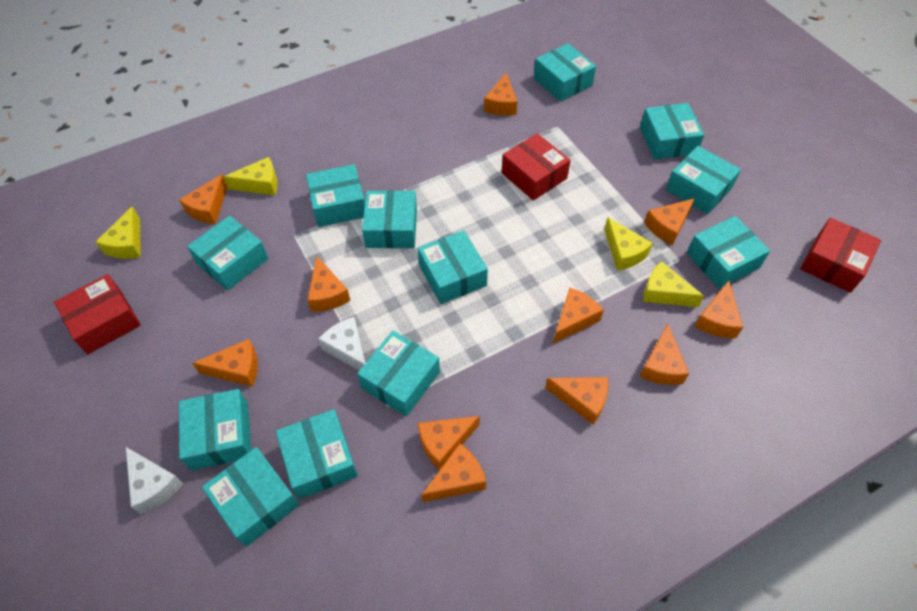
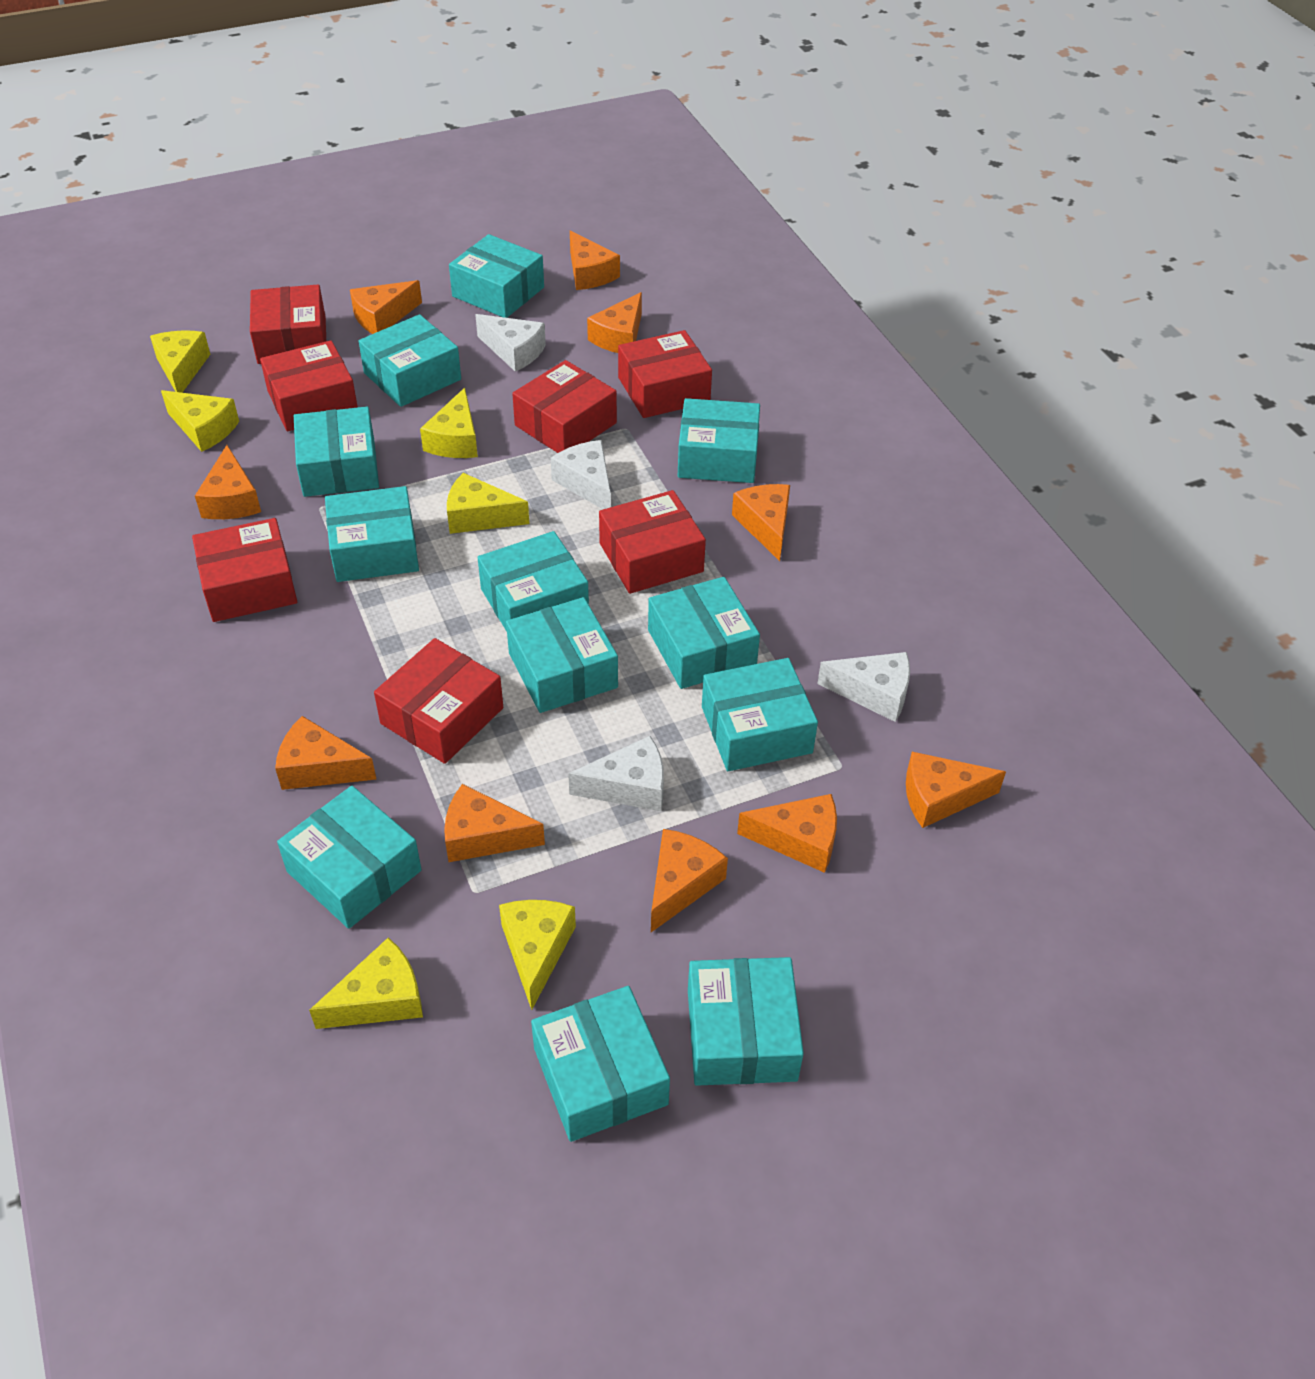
orange cheese: [179,174,228,224] [192,339,258,387] [307,256,350,312] [418,416,480,470] [422,443,486,502] [484,72,517,116] [545,377,609,425] [553,288,604,344] [640,324,689,385] [644,198,695,245] [694,281,743,338] = 11 -> [195,445,261,519] [275,716,377,790] [350,280,422,334] [444,784,545,862] [570,231,620,290] [587,292,642,353] [651,829,728,932] [732,484,790,561] [737,794,837,873] [906,752,1006,828] = 10
red box: [54,274,141,354] [502,133,571,200] [800,218,881,293] = 3 -> [192,518,297,622] [250,285,326,364] [260,340,358,431] [374,638,503,764] [512,360,617,453] [599,490,706,594] [618,330,712,418] = 7
white cheese: [126,447,184,514] [318,317,365,370] = 2 -> [475,314,546,372] [551,440,611,509] [568,736,664,811] [817,652,910,722] = 4
yellow cheese: [96,206,141,259] [224,157,278,195] [604,217,653,270] [643,261,704,307] = 4 -> [150,331,210,393] [161,390,239,452] [309,937,423,1029] [420,388,478,458] [447,473,529,534] [499,900,576,1010] = 6

